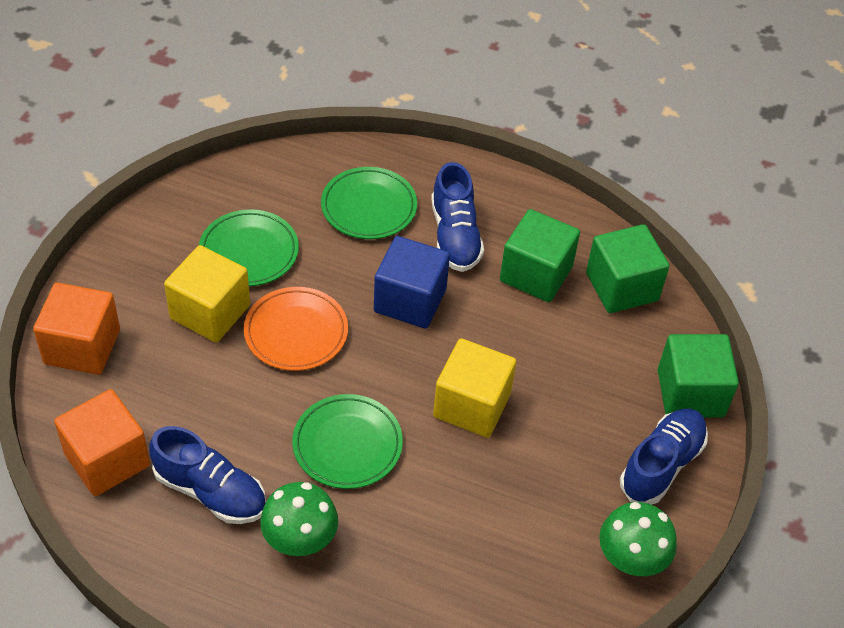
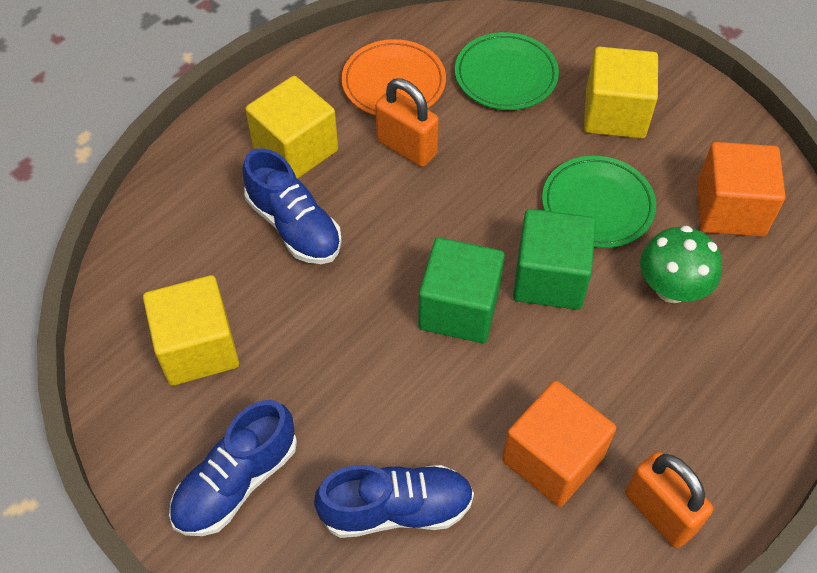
blue cube: [374,236,450,329] = 1 -> none = 0
green cube: [500,209,580,302] [586,224,669,313] [658,334,739,417] = 3 -> [418,237,505,343] [513,209,596,310] = 2
green mushroom: [260,482,338,556] [599,502,677,576] = 2 -> [640,225,722,303] = 1
green plate: [199,209,299,286] [292,394,403,489] [321,167,417,239] = 3 -> [455,32,559,110] [542,156,656,248] = 2
orange padlock: none = 0 -> [375,79,439,167] [625,452,713,548] = 2
yellow cube: [164,245,250,342] [433,338,516,438] = 2 -> [143,275,239,386] [245,76,338,179] [584,47,658,139] = 3

